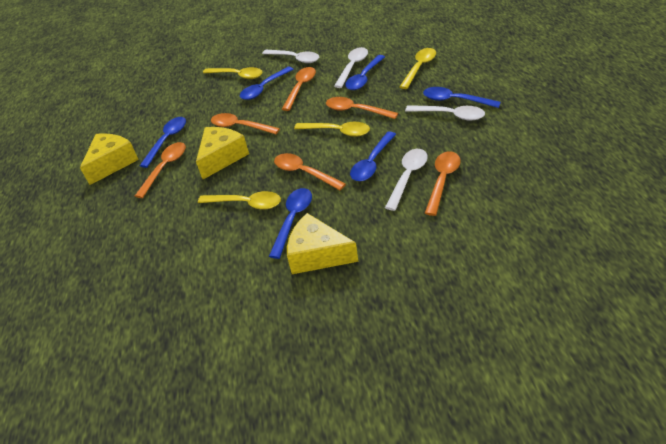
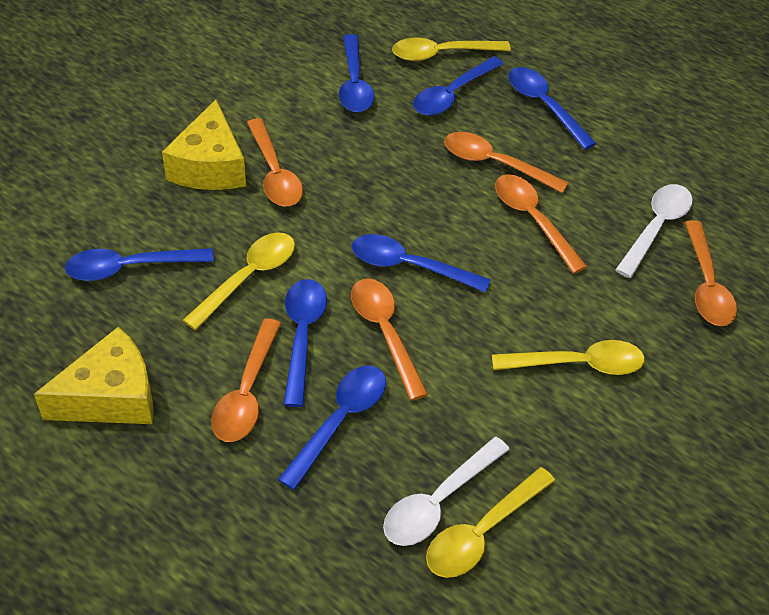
blue spoon: [140,117,186,168] [240,67,294,100] [269,188,312,259] [345,55,385,90] [350,131,396,181] [423,87,501,108] = 6 -> [65,248,214,281] [278,366,386,490] [284,279,327,407] [339,34,374,112] [351,234,491,292] [413,56,504,116] [508,67,597,150] = 7
white spoon: [262,50,319,63] [334,47,368,88] [385,149,428,211] [405,105,485,121] = 4 -> [383,437,510,546] [615,184,693,278] = 2
yellow cheese: [80,133,139,185] [196,127,249,179] [287,213,359,274] = 3 -> [34,327,154,424] [162,100,246,190] = 2

